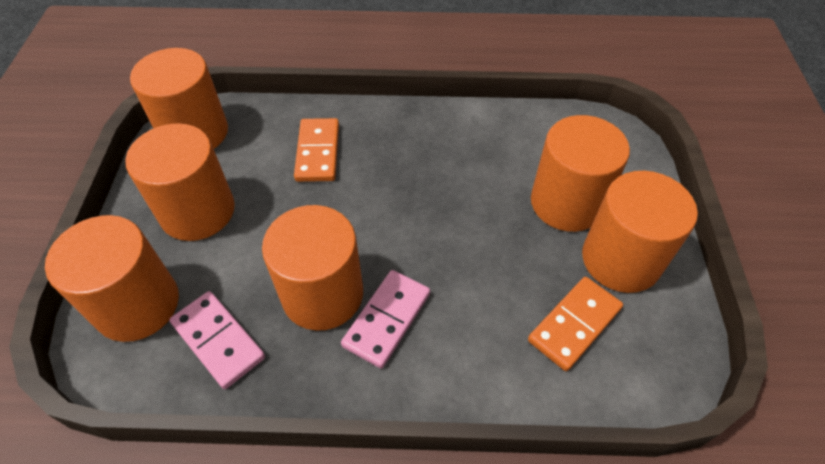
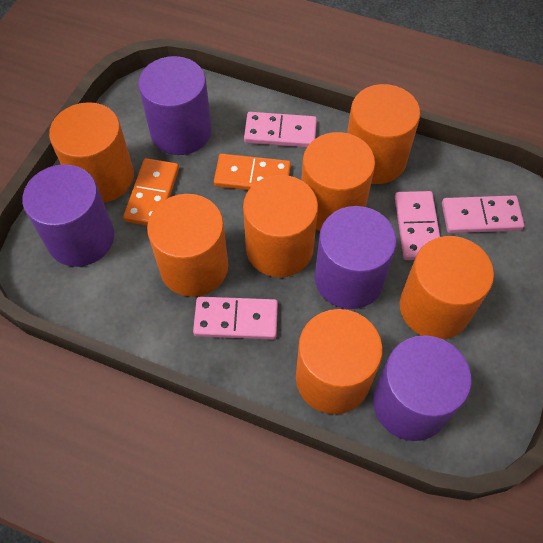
orange cylinder: [45,215,179,342] [125,123,235,241] [130,48,228,149] [262,205,363,331] [531,115,630,232] [582,171,698,293] = 6 -> [49,102,134,202] [147,194,228,297] [243,175,318,277] [296,309,383,414] [301,132,375,231] [347,84,420,184] [400,236,494,340] = 7
pink domino: [169,291,265,389] [341,270,430,368] = 2 -> [193,297,278,339] [244,112,317,147] [395,191,440,260] [442,195,524,233] = 4
purple cylinder: none = 0 -> [22,164,114,267] [138,56,212,155] [315,206,397,309] [373,335,472,441] = 4

